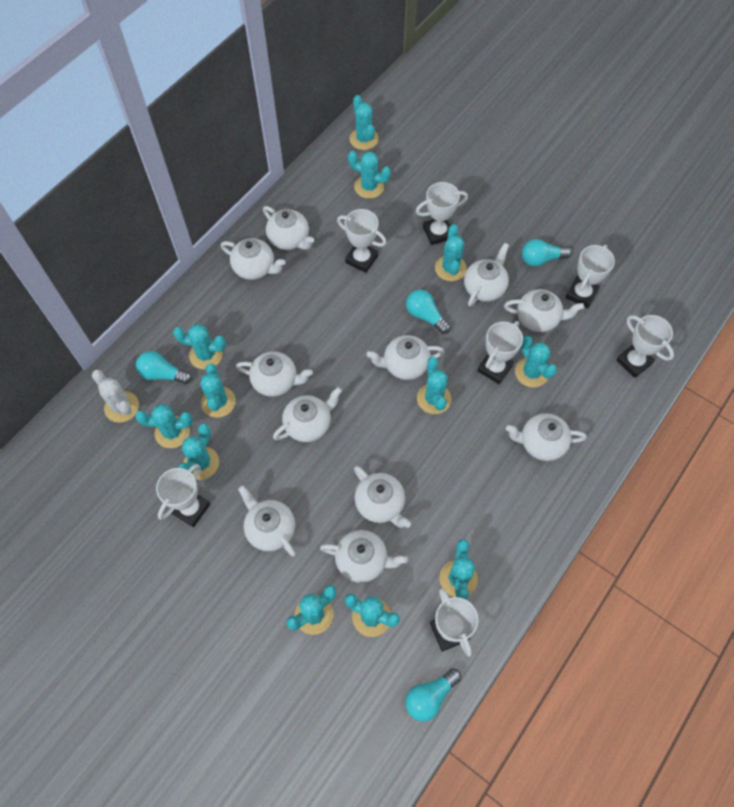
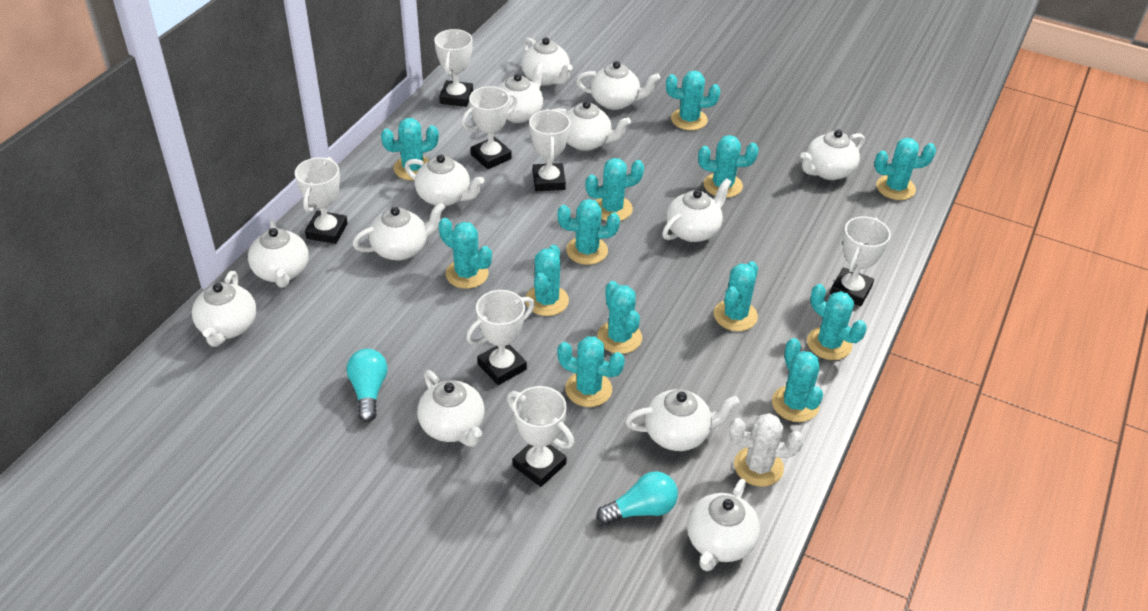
turquoise cactus: [135,404,192,448] [173,324,226,369] [178,423,219,480] [200,364,236,418] [286,585,336,635] [345,593,400,637] [348,151,391,199] [349,95,379,150] [417,357,451,414] [435,224,467,282] [439,539,478,600] [515,336,557,388] = 12 -> [381,118,439,180] [439,218,492,289] [525,245,569,316] [557,336,625,407] [558,199,620,265] [585,158,644,221] [597,281,642,354] [666,71,720,130] [698,135,758,198] [714,261,758,331] [772,338,823,422] [807,284,867,360] [874,138,936,200] = 13
turquoise light bulb: [136,351,192,384] [405,668,461,722] [406,290,451,334] [522,239,572,267] = 4 -> [347,349,387,422] [597,471,678,525] = 2
white teapot: [221,238,285,280] [236,351,313,397] [238,485,296,556] [263,206,314,250] [273,387,342,442] [320,530,408,583] [354,466,411,528] [366,335,445,380] [464,243,509,307] [504,289,584,332] [506,413,587,461] = 11 -> [192,271,257,347] [248,219,309,288] [352,203,445,261] [405,154,484,206] [417,370,485,447] [498,62,544,123] [521,37,573,86] [552,101,631,151] [576,61,660,110] [625,389,740,451] [662,178,732,242] [687,479,760,571] [800,130,865,180] = 13

